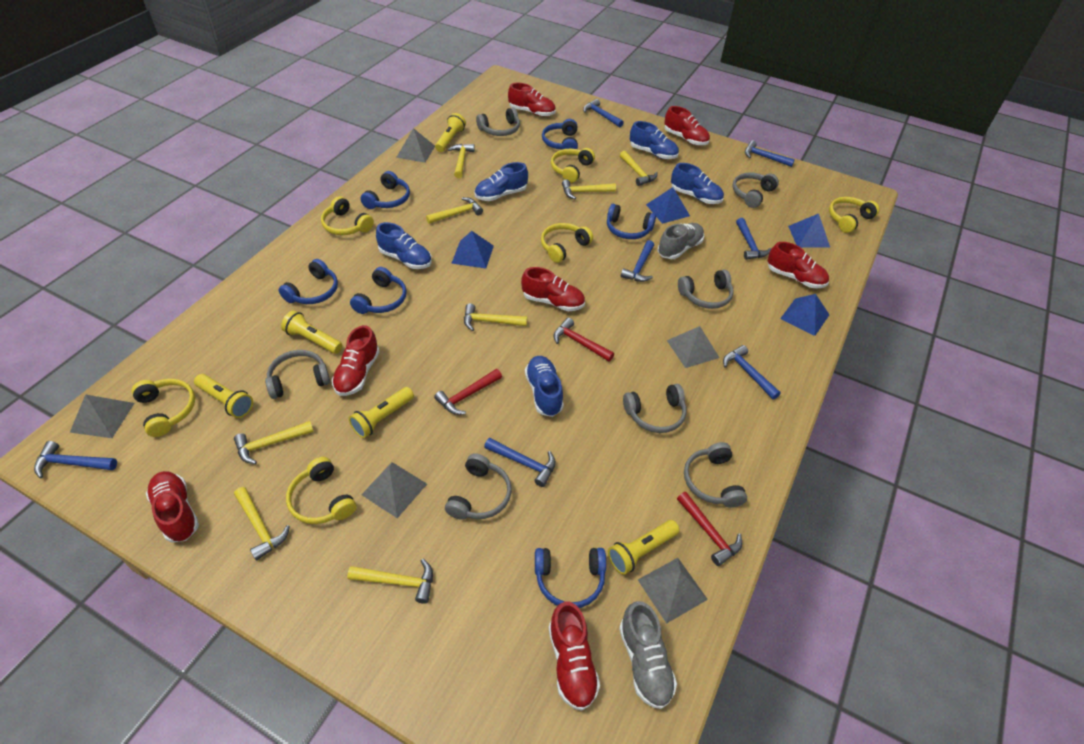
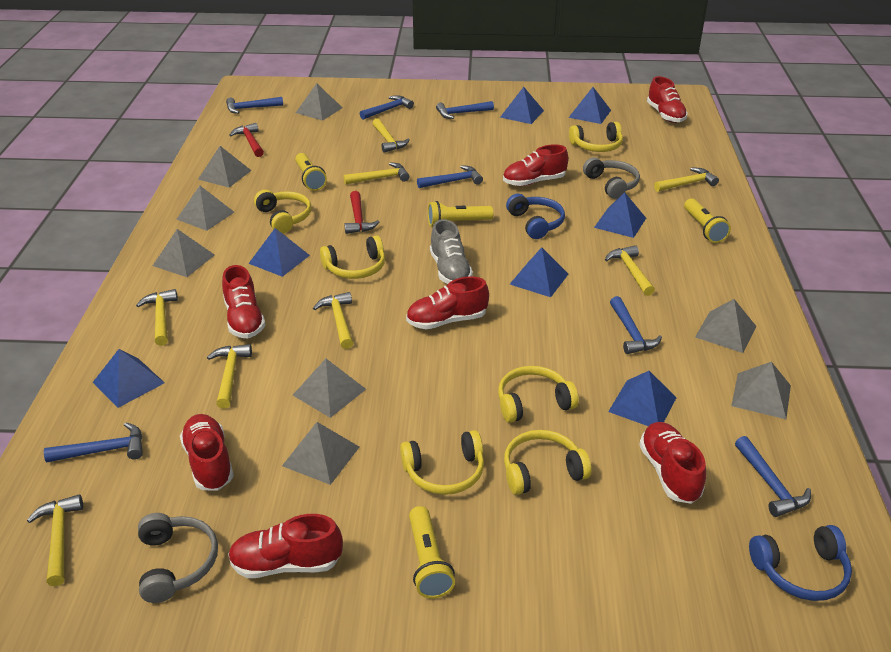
blue headphones: [279,259,338,304] [350,267,407,314] [360,171,410,209] [535,548,606,608] [542,119,578,150] [607,204,656,239] = 6 -> [506,194,565,239] [749,525,852,601] = 2
blue pyramid: [451,231,494,269] [646,187,690,224] [780,294,829,336] [788,213,830,248] = 4 -> [93,349,165,408] [248,228,310,277] [500,87,544,124] [510,247,568,297] [568,87,611,124] [594,192,646,238] [608,371,677,426] = 7
blue shoe: [376,222,432,269] [475,162,528,201] [525,356,564,417] [630,121,679,159] [671,163,724,204] = 5 -> none = 0
grey headphones: [265,350,330,399] [445,453,512,520] [476,107,520,136] [623,384,686,433] [678,269,734,309] [684,442,747,508] [732,172,779,208] = 7 -> [138,513,218,603] [583,157,640,199] = 2
grey pyramid: [70,394,134,438] [361,462,427,518] [396,128,435,163] [638,558,708,623] [667,326,720,368] = 5 -> [153,229,214,277] [177,186,234,231] [198,146,252,188] [282,422,359,485] [293,359,366,418] [296,83,342,121] [695,299,757,353] [731,362,791,419] = 8
grey shoe: [619,601,677,709] [658,223,704,259] = 2 -> [430,219,473,284] = 1
red hammer: [434,369,502,415] [553,318,614,362] [677,492,742,566] = 3 -> [229,123,264,157] [344,191,380,234] = 2
yellow flashlight: [194,374,253,418] [281,310,342,354] [349,387,414,438] [435,113,466,152] [608,520,679,575] = 5 -> [295,153,327,191] [409,506,455,598] [428,201,493,227] [684,199,731,243] = 4

